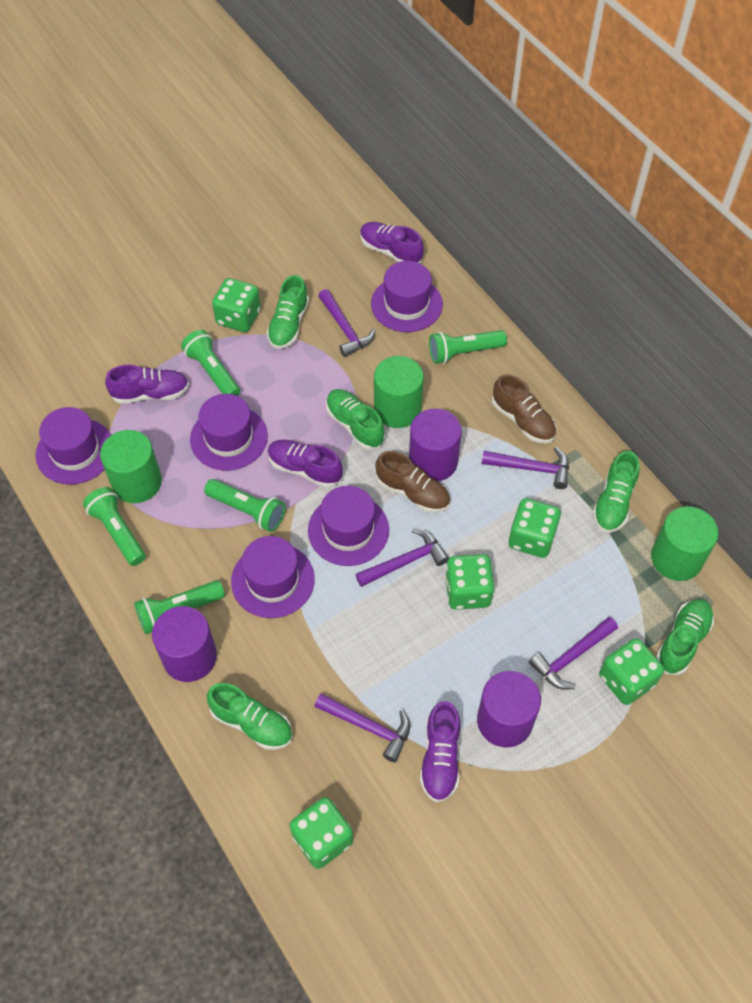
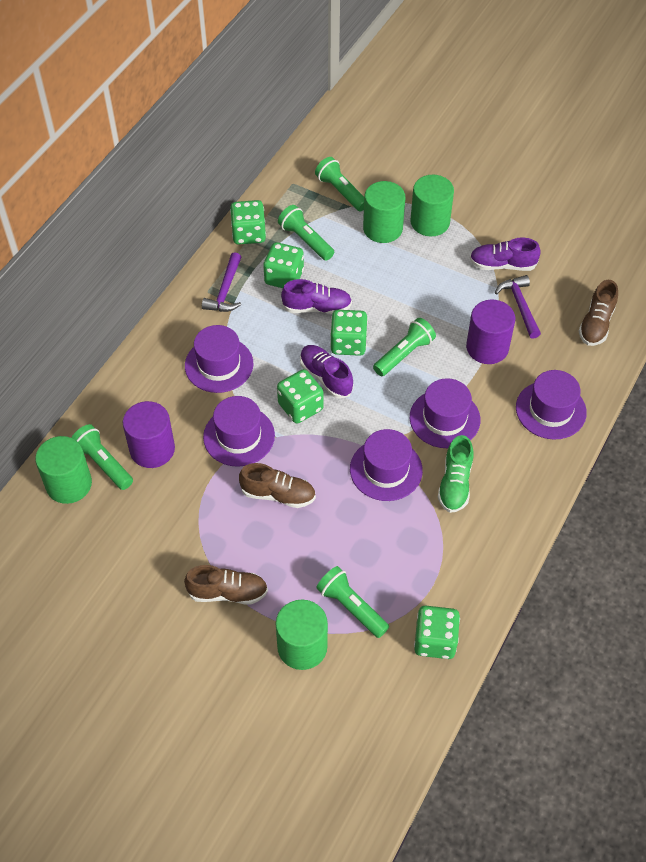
brown shoe: [375,451,450,513] [492,374,556,443] = 2 -> [184,565,268,605] [239,463,316,508] [579,280,618,346] = 3
green cylinder: [100,430,162,503] [374,356,424,428] [651,506,718,581] = 3 -> [35,436,92,504] [276,600,328,670] [363,181,405,243] [410,175,454,237] = 4
green shoe: [207,683,293,750] [267,275,309,349] [326,389,385,450] [593,451,640,533] [656,599,714,675] = 5 -> [438,435,473,513] = 1
purple cylinder: [152,606,217,682] [409,408,462,481] [477,671,541,748] = 3 -> [123,401,175,468] [466,299,515,364] = 2
purple hammer: [314,693,410,762] [319,289,375,357] [355,529,449,587] [482,447,569,489] [529,617,618,690] = 5 -> [202,252,241,312] [495,275,541,339] = 2
purple shoe: [105,365,189,404] [268,440,343,488] [360,222,424,263] [420,701,461,802] = 4 -> [281,279,352,314] [300,345,354,398] [470,238,541,271] = 3

